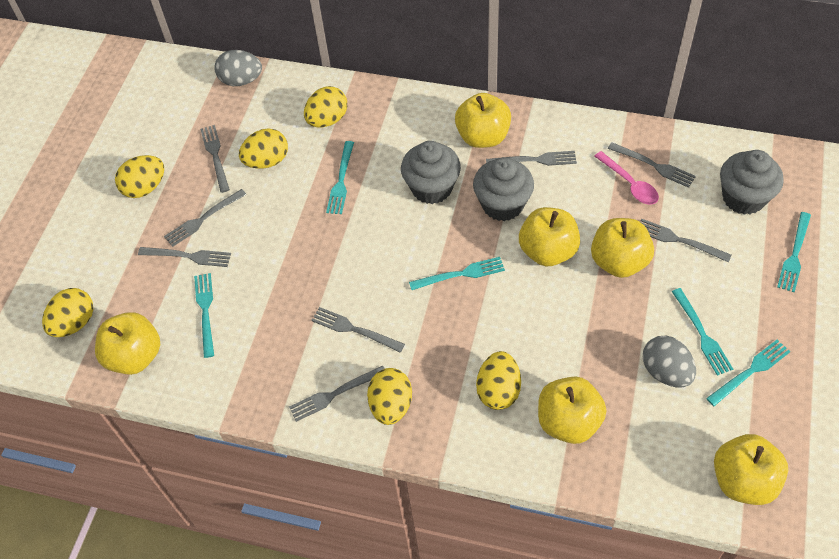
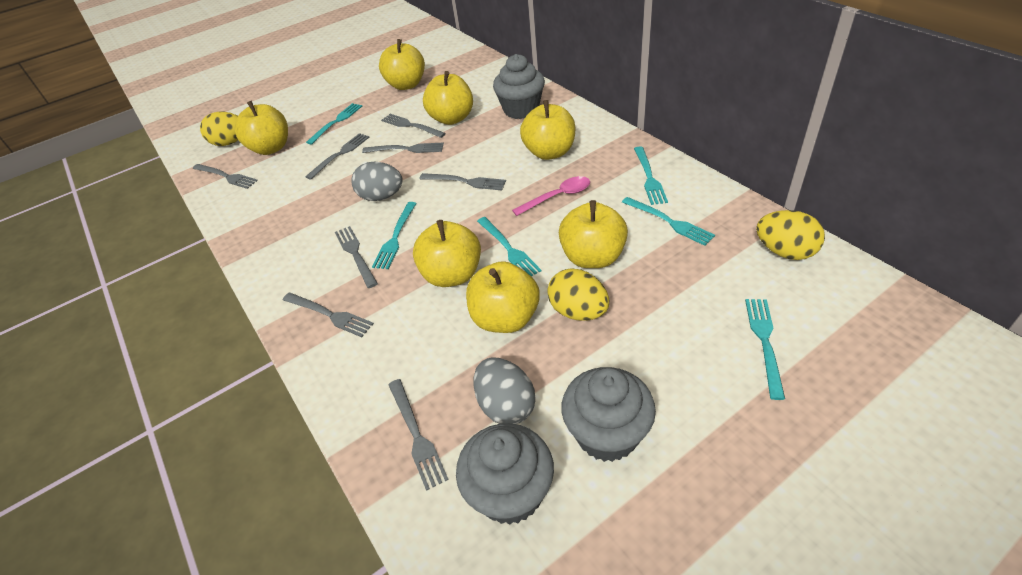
yellow apple: [95,312,160,375] [455,93,511,148] [519,207,580,266] [538,376,606,444] [591,218,654,278] [714,434,788,505] = 6 -> [235,101,288,155] [379,39,425,90] [413,220,481,287] [423,71,473,125] [466,261,539,333] [520,100,575,160] [559,200,628,268] = 7
yellow egg: [42,288,93,337] [115,155,164,198] [239,128,288,169] [304,86,347,127] [367,368,412,425] [476,351,521,410] = 6 -> [200,112,238,146] [547,268,609,321] [756,210,825,260] = 3

